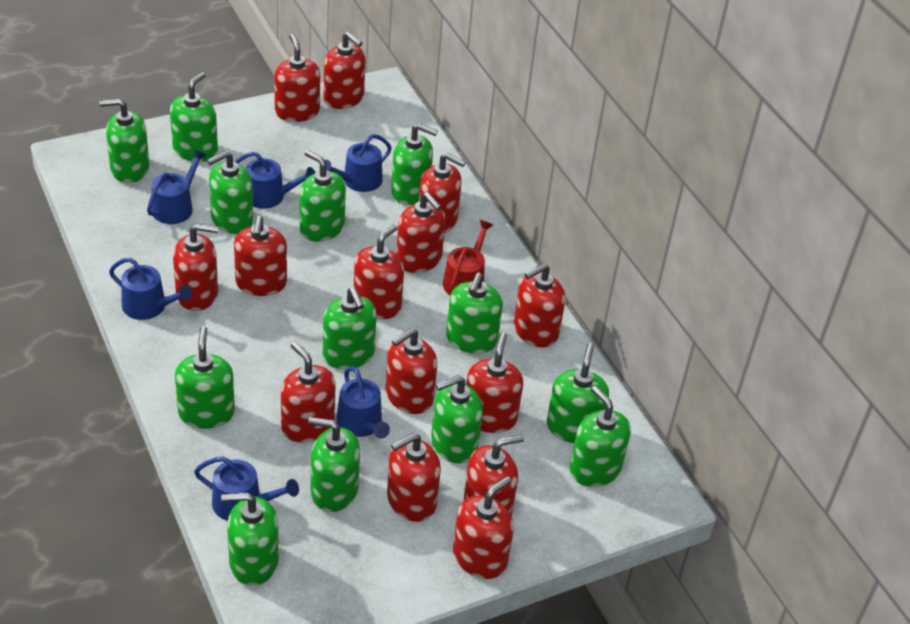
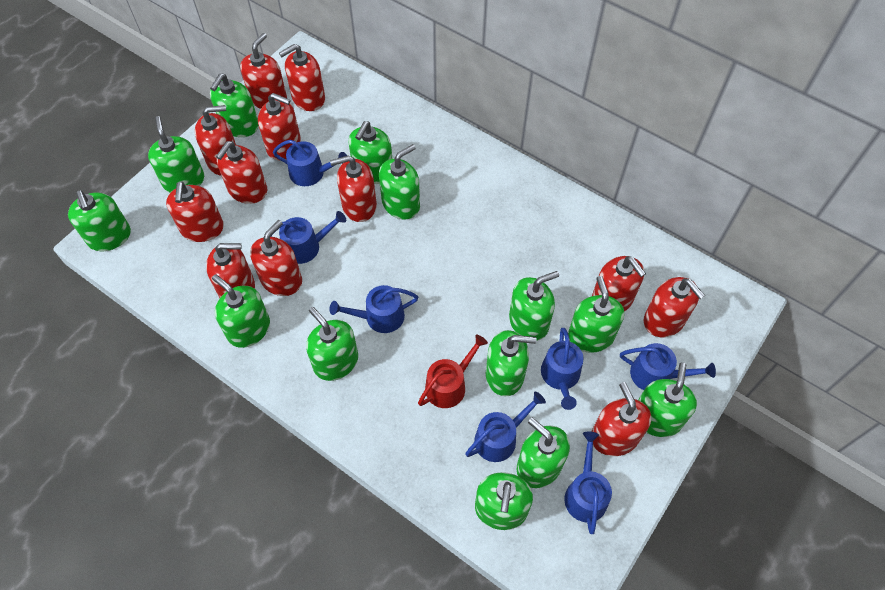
blue watering can: [109,258,192,320] [147,149,207,224] [194,457,299,521] [235,151,316,209] [325,134,392,192] [336,366,390,439] = 6 -> [270,211,346,264] [273,140,347,186] [329,285,418,333] [465,392,546,462] [541,328,583,410] [564,431,612,534] [620,343,716,390] = 7
red soap dispenser: [173,223,218,311] [234,215,287,296] [274,34,320,122] [281,342,336,443] [323,32,366,109] [354,224,404,319] [386,328,437,414] [387,433,441,522] [396,192,445,273] [419,153,466,233] [453,476,514,579] [464,434,524,516] [466,333,523,433] [514,263,565,348] = 14 -> [166,181,224,242] [195,105,236,175] [206,243,255,298] [216,141,267,204] [240,33,287,109] [250,220,302,296] [258,93,301,160] [279,44,325,111] [330,155,377,222] [592,256,646,311] [592,382,651,456] [644,277,705,337] = 12

